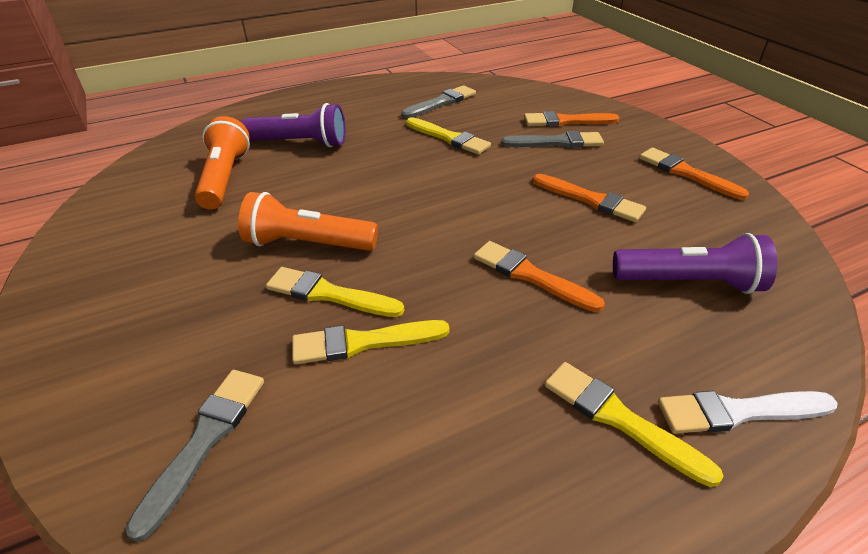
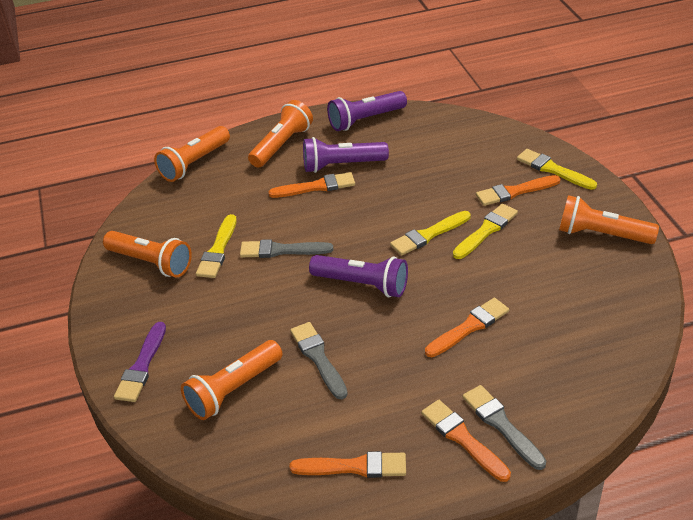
orange brush: [474,241,605,312] [524,111,620,127] [533,174,646,222] [639,148,749,200] = 4 -> [268,172,355,198] [289,451,406,478] [421,400,511,482] [425,298,509,357] [476,175,561,206] = 5
orange flashlight: [195,116,250,210] [238,192,378,251] = 2 -> [103,231,192,277] [154,126,230,182] [181,340,283,420] [248,100,313,168] [559,195,659,244] = 5
purple brush: none = 0 -> [114,322,166,402] = 1
purple flashlight: [241,103,346,147] [613,233,777,294] = 2 -> [303,137,389,173] [309,255,408,297] [327,91,407,131] = 3
white brush: [658,391,837,434] = 1 -> none = 0

